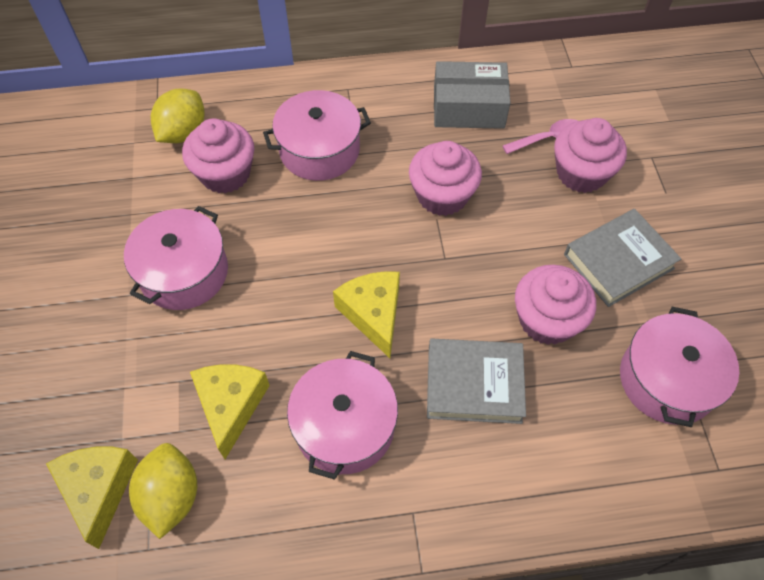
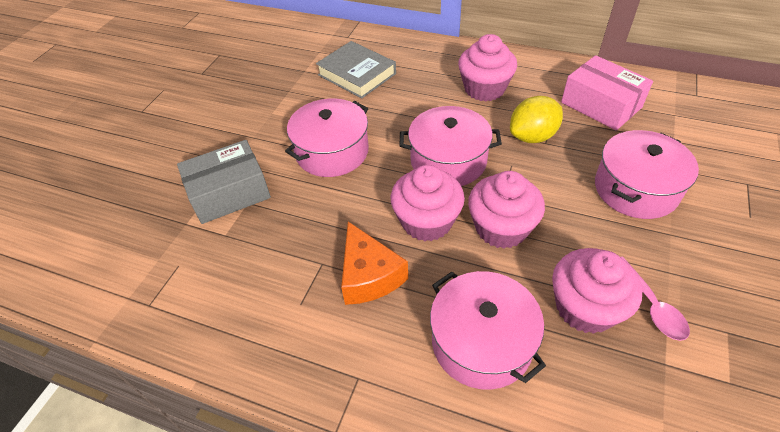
grey book: [427,339,526,424] [564,209,681,307] = 2 -> [316,41,396,99] = 1
orange cheese: none = 0 -> [341,222,408,305] = 1
pink box: none = 0 -> [561,55,653,130] = 1
yellow cheese: [46,447,138,549] [190,364,270,459] [333,271,400,358] = 3 -> none = 0
yellow lemon: [129,443,197,539] [151,89,205,143] = 2 -> [510,96,563,143] = 1

